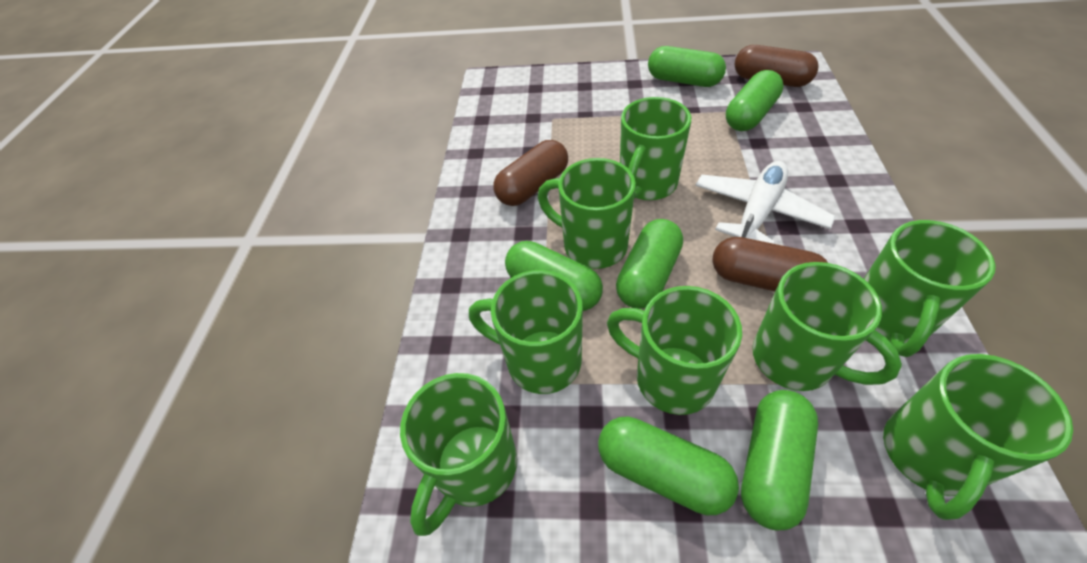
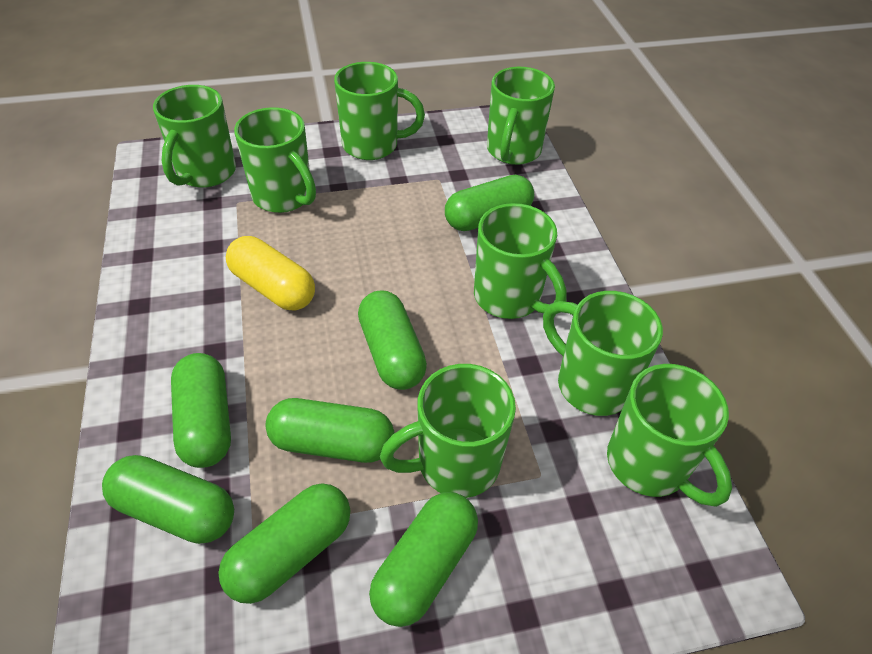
brown capsule: [493,140,568,206] [712,237,828,291] [734,45,819,87] = 3 -> none = 0
green capsule: [505,241,603,311] [598,416,739,515] [616,219,683,309] [648,46,726,87] [726,70,784,131] [741,390,818,530] = 6 -> [102,455,234,544] [171,353,231,468] [218,483,350,604] [266,398,394,463] [358,291,427,390] [369,492,478,627] [445,175,534,231] = 7
white plane: [695,161,836,244] = 1 -> none = 0
yellow capsule: none = 0 -> [226,236,315,311] = 1

